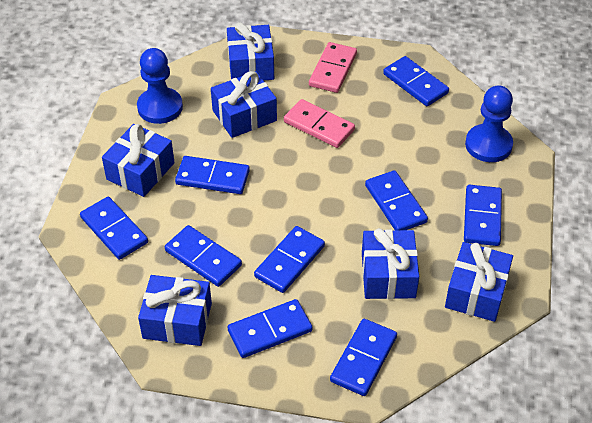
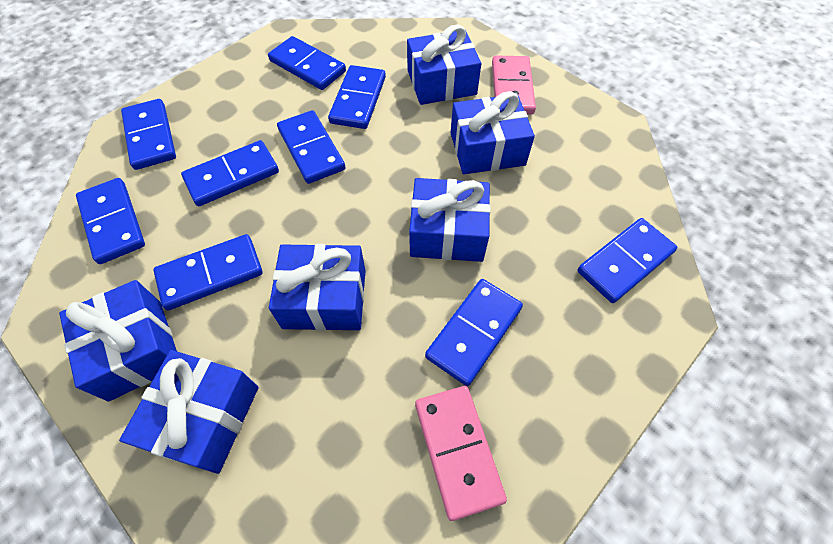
blue pawn: [137,48,183,124] [465,85,513,162] = 2 -> none = 0

